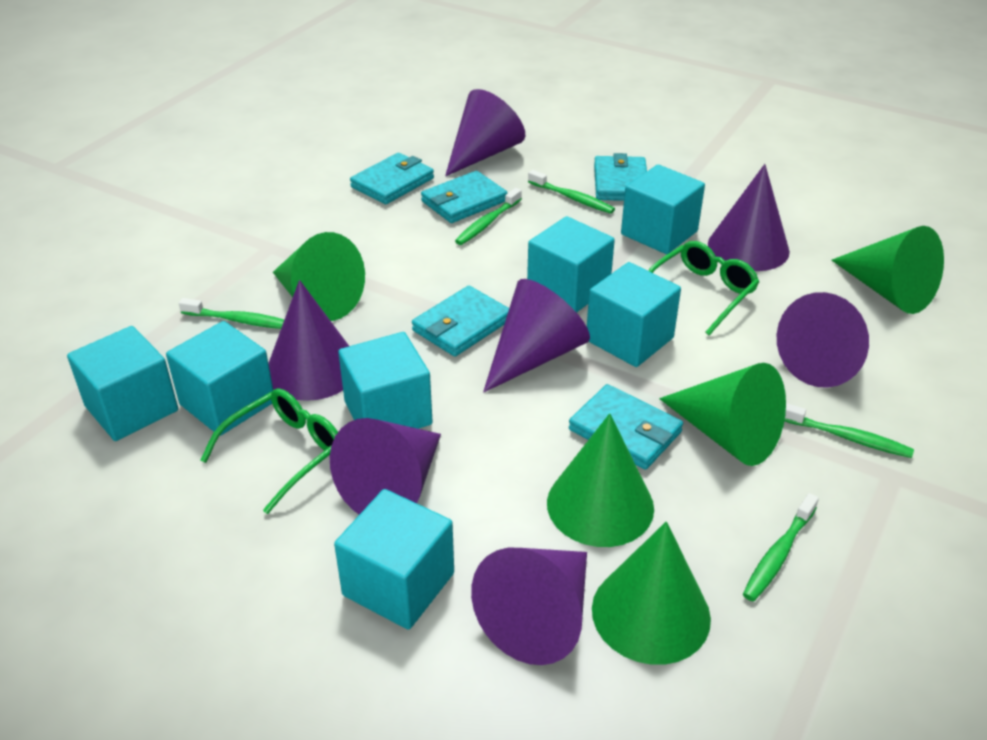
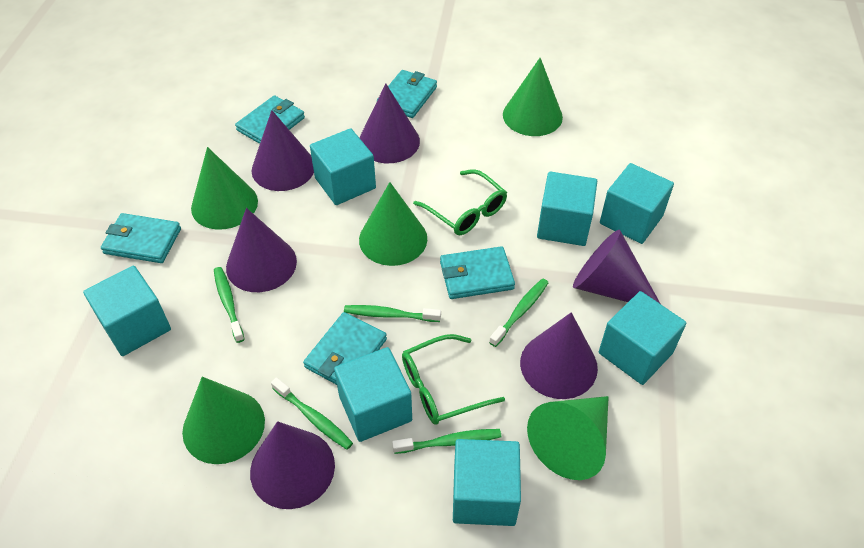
purple cone: [268,280,349,401] [330,418,441,515] [445,89,525,176] [471,548,587,665] [483,279,590,392] [708,164,790,271] [777,292,869,388] = 7 -> [226,208,297,292] [250,421,335,509] [252,110,314,191] [360,84,420,163] [520,312,598,399] [573,230,660,303] = 6

